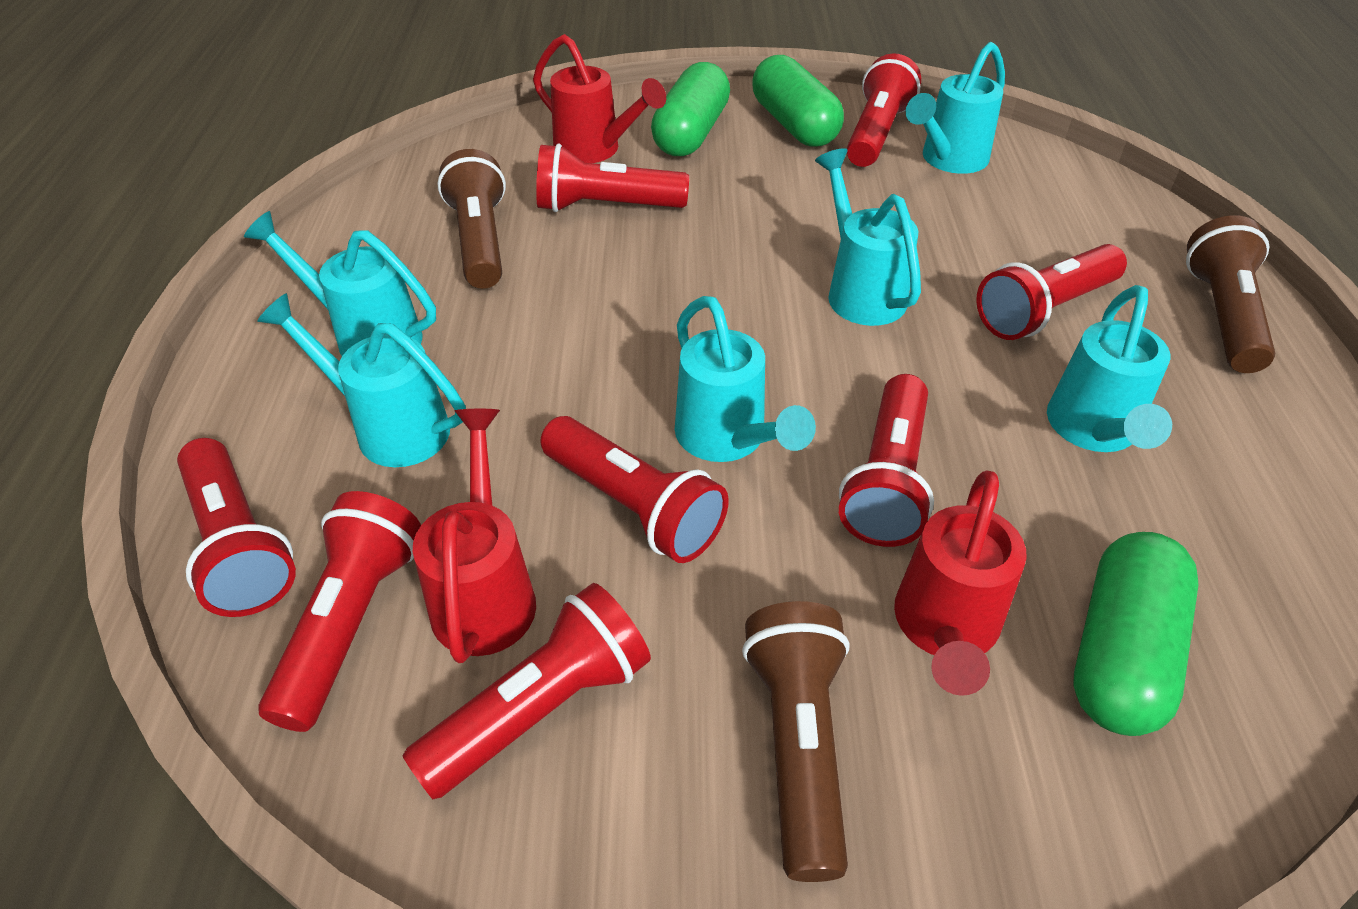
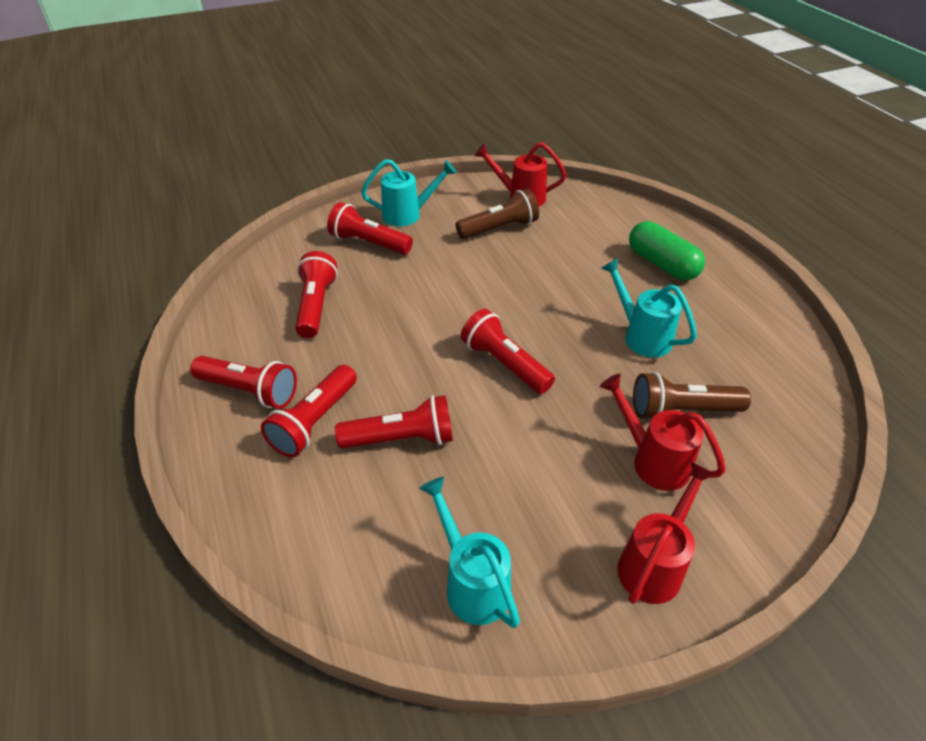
brown flashlight: [437,149,506,289] [742,601,850,882] [1186,215,1275,373] = 3 -> [455,189,539,239] [633,372,751,420] = 2
green capsule: [651,62,730,156] [752,55,844,147] [1074,532,1199,736] = 3 -> [629,221,705,280] = 1
red flashlight: [177,438,296,617] [258,491,421,732] [403,583,651,799] [536,144,689,212] [540,416,729,563] [839,374,934,547] [847,53,921,167] [976,244,1127,340] = 8 -> [190,356,297,409] [261,365,357,457] [295,251,338,338] [327,202,413,255] [335,395,453,449] [461,309,555,394] = 6
turquoise watering can: [244,211,436,356] [257,293,466,467] [675,296,816,462] [815,148,921,326] [906,42,1005,174] [1047,285,1172,452] = 6 -> [361,159,456,226] [419,477,520,628] [601,258,697,358] = 3

